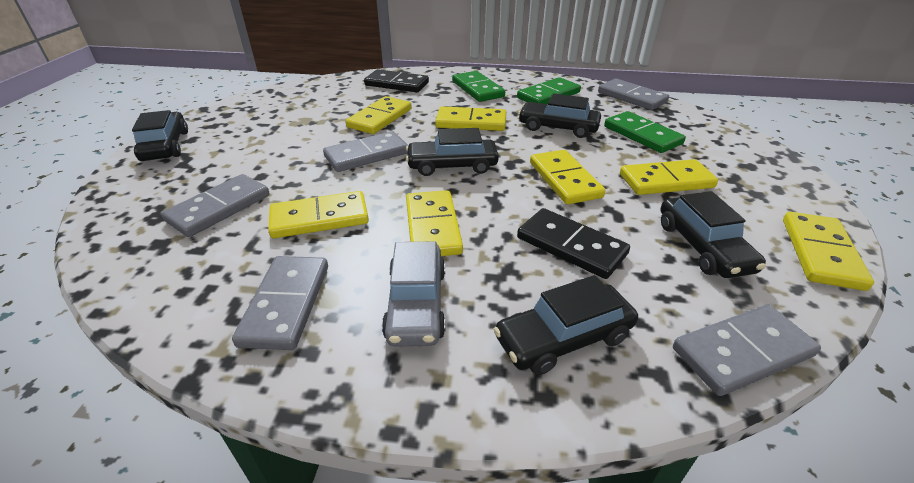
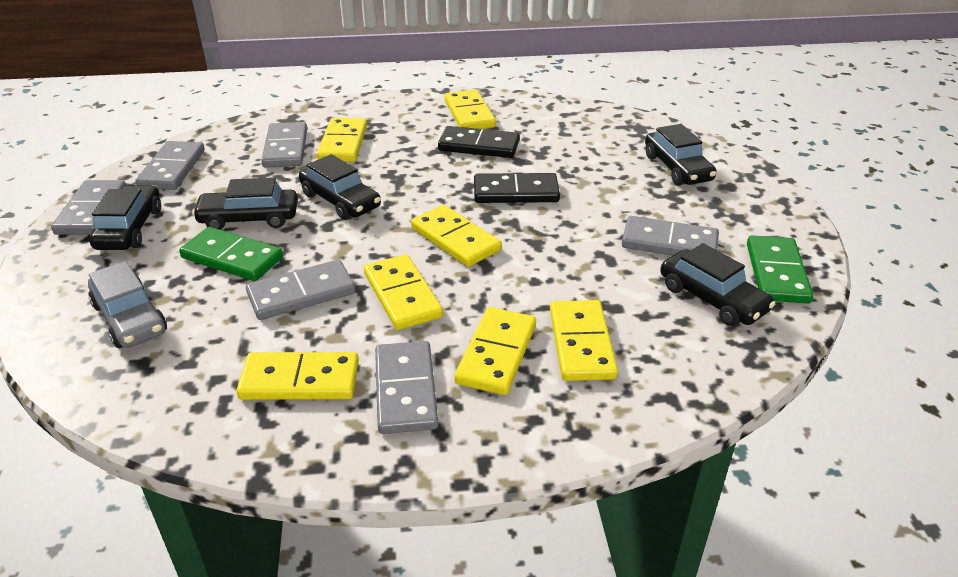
green domino: [452,71,505,102] [517,77,581,104] [604,111,686,153] = 3 -> [179,227,283,281] [747,236,813,304] = 2
grey domino: [161,174,269,237] [232,256,328,350] [323,131,408,172] [598,79,669,110] [673,305,821,396] = 5 -> [51,180,126,235] [135,141,205,190] [246,260,356,320] [261,122,307,168] [375,341,438,434] [622,216,719,256] = 6

